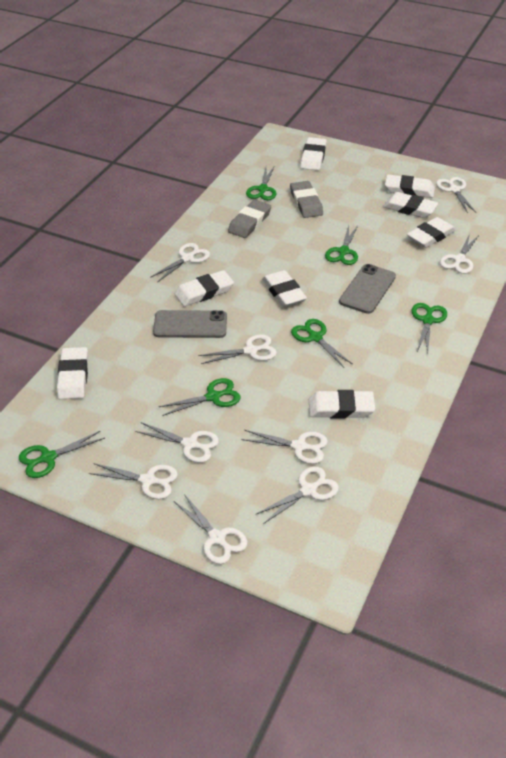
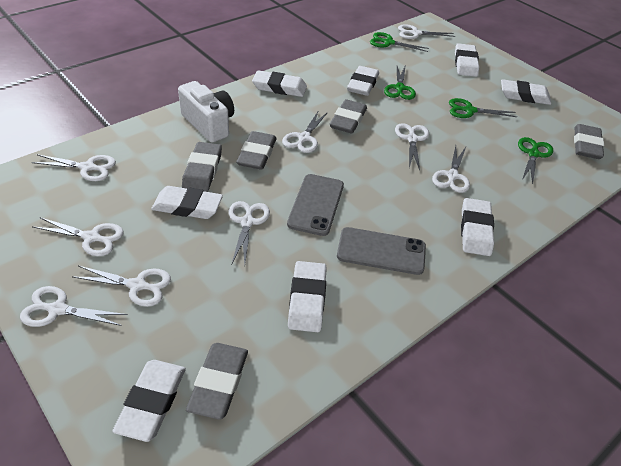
green scissors: [19,431,105,478] [159,378,241,416] [246,167,276,200] [291,319,352,368] [325,225,358,265] [412,303,447,354] = 6 -> [370,32,429,52] [384,65,416,100] [449,98,517,118] [518,137,553,185] = 4
grey eraser: [228,200,271,238] [290,181,323,218] = 2 -> [182,142,222,192] [186,343,248,420] [236,131,277,170] [330,99,367,134] [574,124,604,159] = 5
white camera: none = 0 -> [178,81,234,143] = 1

